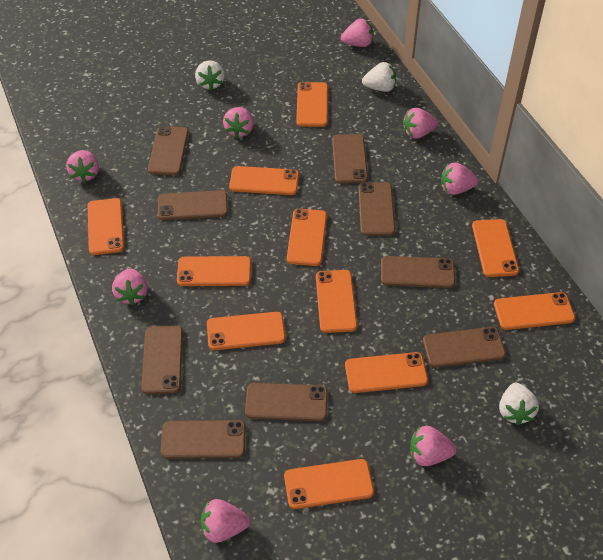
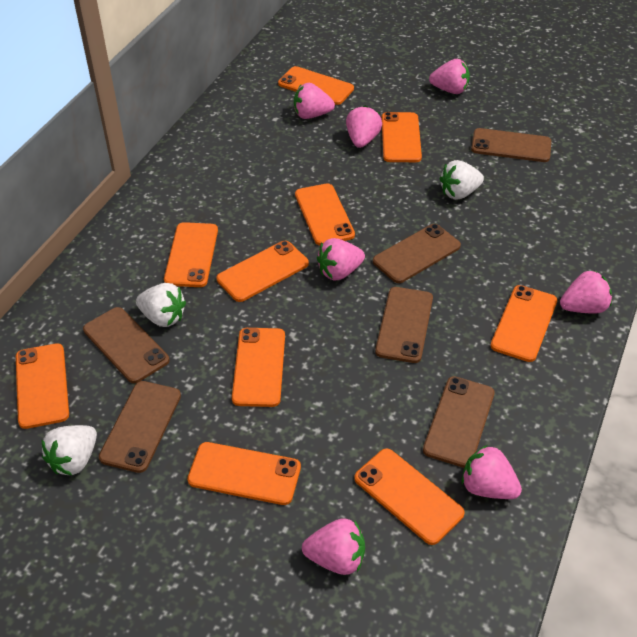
brown phone: [141,326,183,394] [148,126,189,175] [158,190,228,220] [160,420,246,459] [245,383,327,421] [332,134,368,184] [358,182,395,236] [381,256,455,288] [423,327,506,368] = 9 -> [83,307,169,383] [99,381,181,473] [373,224,461,283] [375,287,433,363] [423,376,495,468] [471,128,551,162] = 6
orange phone: [88,198,124,255] [177,256,251,286] [207,312,285,350] [229,166,299,195] [284,459,374,509] [287,209,327,266] [296,82,328,127] [316,270,357,333] [345,352,428,393] [472,219,519,277] [494,292,575,330] = 11 -> [16,343,69,429] [164,222,218,287] [187,442,301,505] [216,241,309,302] [232,328,285,407] [278,66,354,105] [295,183,355,245] [354,448,465,545] [382,112,422,162] [491,285,557,362] = 10
pink strawberry: [66,150,99,183] [112,268,148,305] [200,499,250,543] [223,107,254,138] [341,18,373,47] [403,108,438,139] [410,426,457,466] [441,163,478,195] = 8 -> [294,83,335,119] [302,518,365,575] [317,238,365,281] [346,106,382,148] [429,59,470,94] [462,445,522,499] [560,271,612,313] = 7

